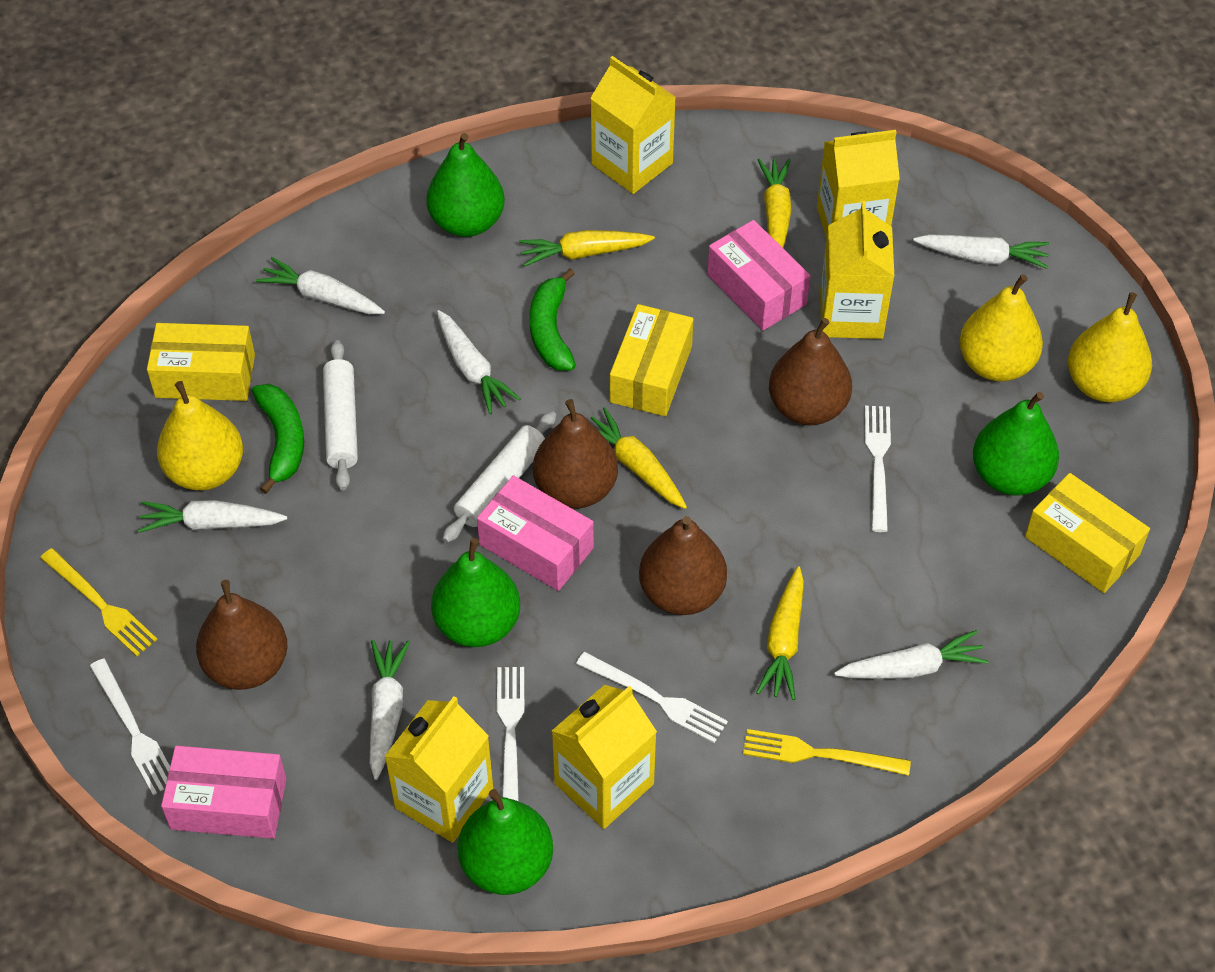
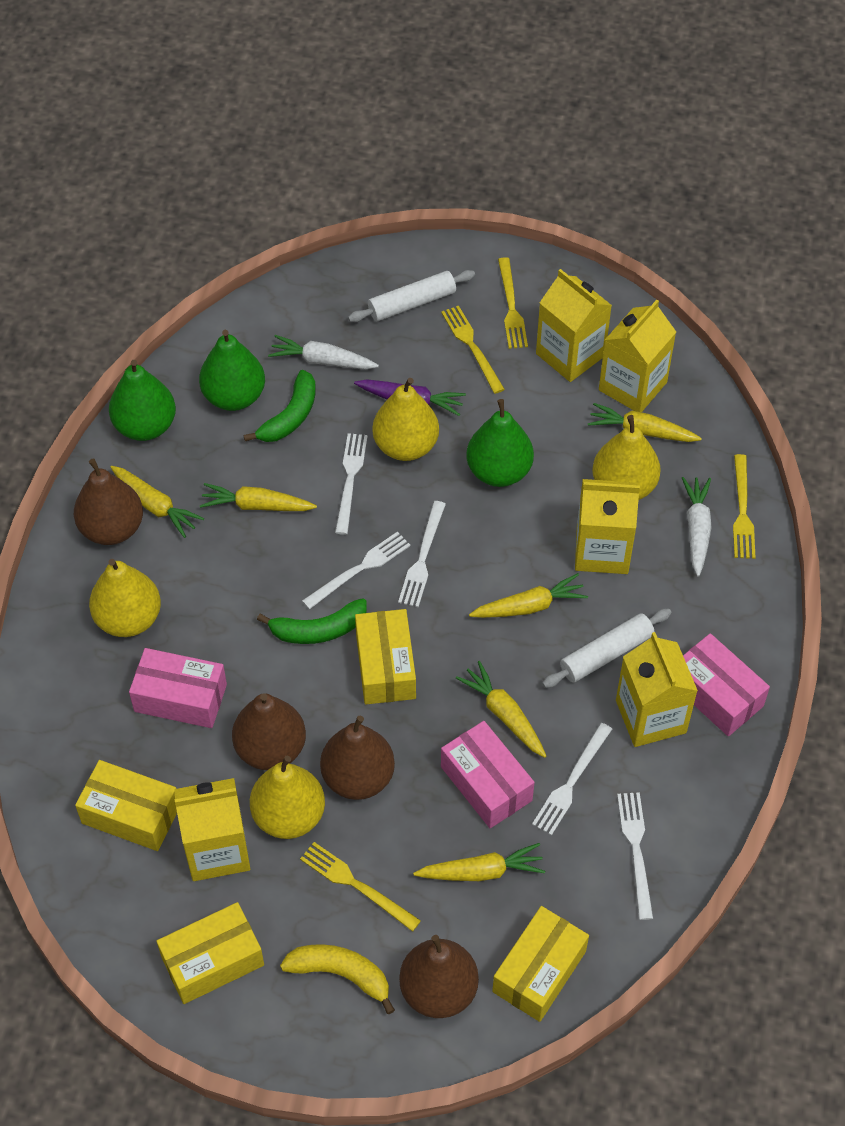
green pear: [426,133,505,237] [431,538,520,647] [458,789,553,895] [973,392,1059,496] = 4 -> [109,360,176,441] [199,330,265,411] [466,399,534,487] = 3
purple carrot: none = 0 -> [354,379,466,416] = 1
white carrot: [138,500,287,533] [256,257,385,314] [370,640,410,780] [437,310,521,414] [834,630,988,679] [913,234,1049,269] = 6 -> [268,335,379,369] [682,477,711,576] = 2
white fork: [90,658,170,795] [497,667,525,801] [576,652,728,743] [865,406,891,532] = 4 -> [302,532,410,609] [335,433,368,535] [398,501,446,607] [532,723,612,835] [617,792,653,920] = 5
yellow banana: none = 0 -> [280,944,395,1014] = 1
yellow box: [147,323,255,401] [610,304,693,416] [1025,473,1150,593] = 3 -> [75,760,177,851] [157,902,264,1004] [355,609,416,704] [492,906,589,1022] = 4
yellow carrot: [519,230,655,267] [591,407,687,509] [756,566,804,700] [758,159,792,248] = 4 -> [110,466,204,538] [200,483,317,511] [413,843,545,881] [456,661,546,758] [469,573,588,618] [588,403,702,442] = 6
yellow fork: [40,548,158,656] [743,729,911,776] = 2 -> [300,842,421,932] [441,306,505,394] [498,257,528,349] [733,454,756,559] = 4
yellow pear: [157,381,243,490] [960,274,1043,382] [1068,292,1152,402] = 3 -> [89,559,161,637] [250,756,325,839] [372,378,439,461] [592,415,661,500] = 4

